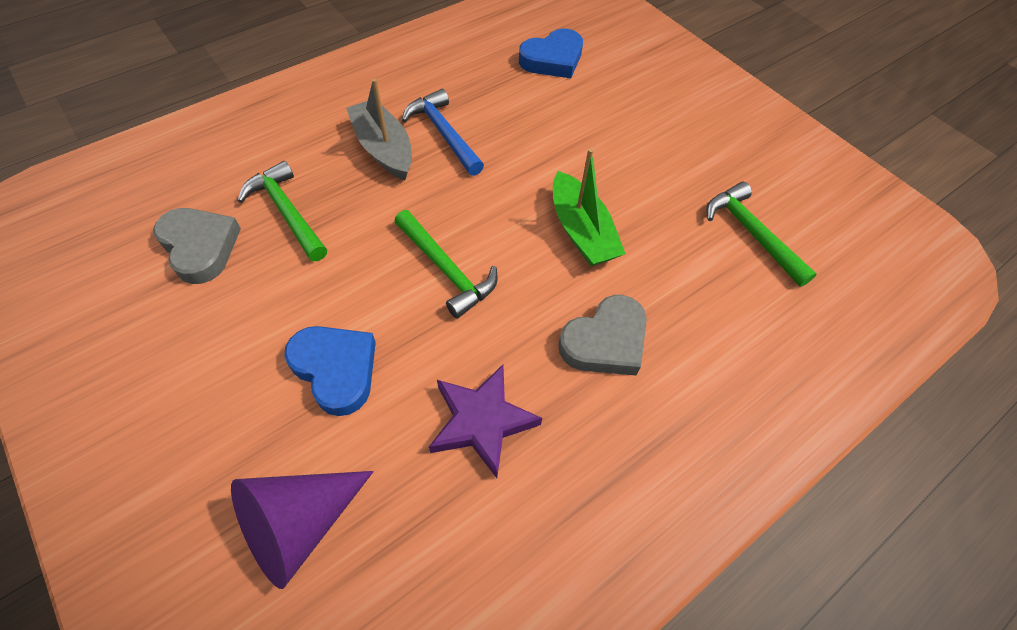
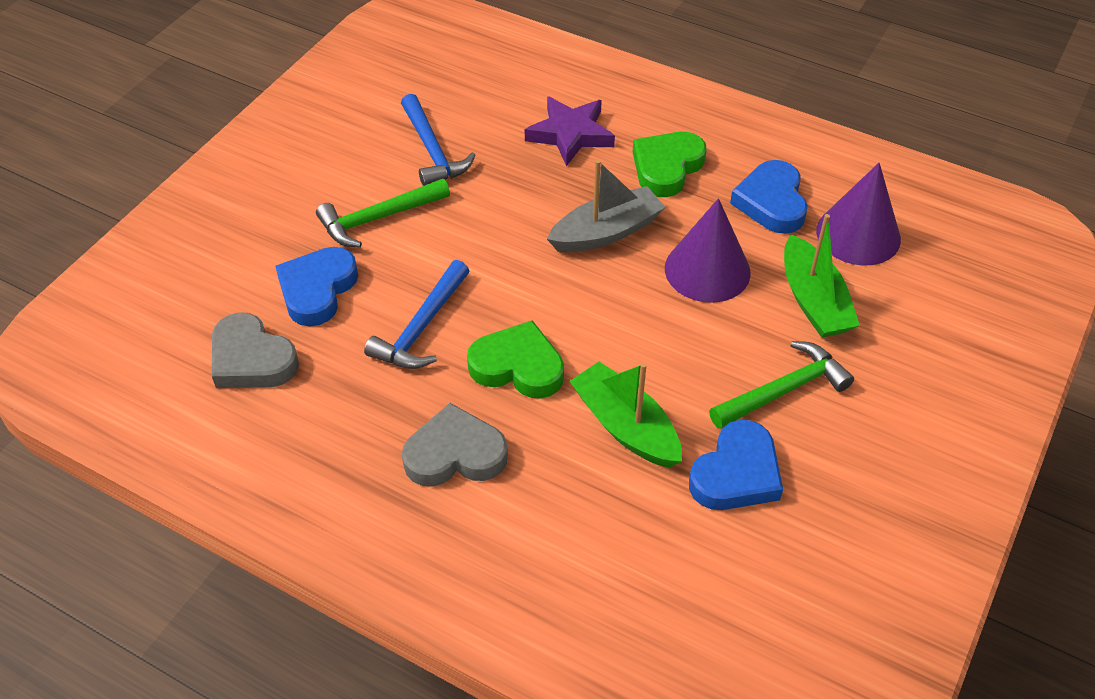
blue hammer: [402,89,484,176] = 1 -> [364,260,469,369] [401,94,476,186] = 2
blue heart: [284,326,376,416] [519,28,583,78] = 2 -> [275,247,358,326] [689,420,783,510] [730,160,807,234] = 3
green boat: [553,148,626,266] = 1 -> [570,362,682,468] [784,214,860,338] = 2
green hammer: [238,161,327,261] [394,210,497,319] [706,182,817,287] = 3 -> [316,179,450,247] [709,341,854,429] = 2
green heart: none = 0 -> [467,320,564,399] [633,132,707,197] = 2
purple cone: [231,471,374,589] = 1 -> [665,198,751,303] [816,163,901,266] = 2

